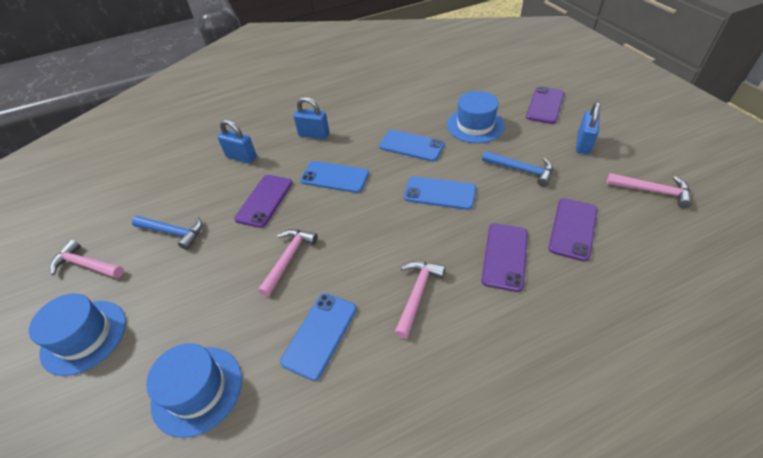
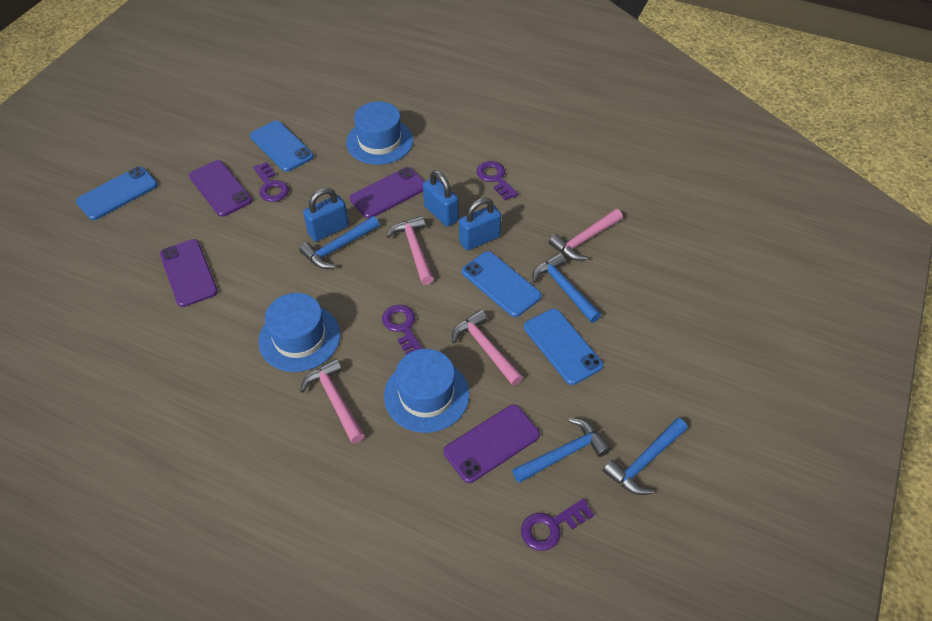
blue hammer: [132,216,202,250] [482,151,553,187] = 2 -> [299,216,380,269] [512,418,611,483] [532,253,601,323] [603,418,688,495] = 4
purple key: none = 0 -> [253,162,289,202] [382,305,423,355] [477,161,518,201] [521,498,594,551] = 4

